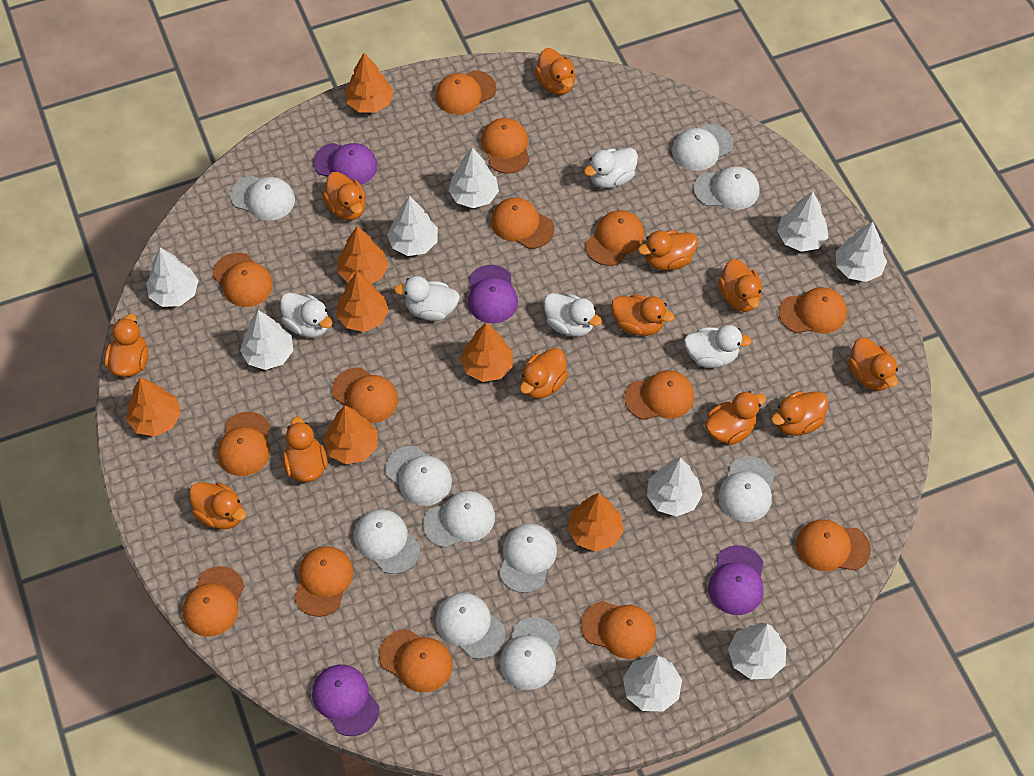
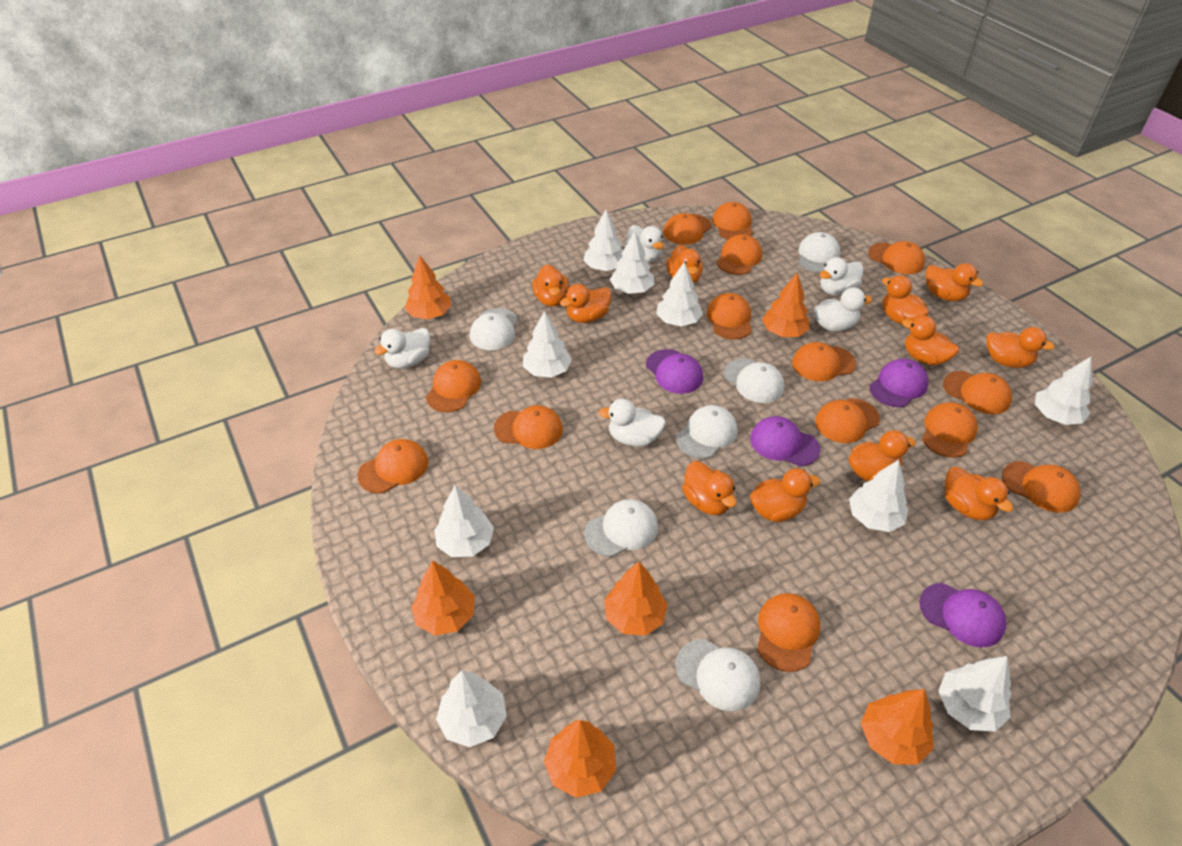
orange duck: [104,313,149,377] [189,482,246,529] [283,417,328,482] [322,172,366,220] [520,348,568,399] [534,48,575,95] [611,294,675,336] [638,230,698,270] [705,391,766,445] [718,259,762,312] [771,391,828,436] [848,338,898,391] = 12 -> [532,264,569,307] [560,284,611,323] [666,245,703,283] [682,461,737,515] [750,468,820,522] [849,430,916,481] [882,275,929,325] [902,316,959,366] [926,263,984,301] [945,467,1014,520] [986,327,1055,368] = 11
orange tree: [126,377,181,437] [323,405,377,464] [336,272,389,332] [337,226,389,283] [345,53,394,113] [460,323,513,382] [567,493,624,552] = 7 -> [405,255,451,319] [411,560,475,635] [544,720,616,798] [604,561,668,636] [762,273,809,337] [861,689,934,765] = 6
white cap: [230,176,295,221] [354,509,420,574] [385,446,452,506] [423,491,495,548] [436,593,506,659] [499,524,557,593] [500,617,560,690] [672,124,733,171] [694,166,760,210] [718,456,775,522] = 10 -> [470,308,518,350] [584,499,658,557] [675,639,760,711] [676,405,737,459] [724,358,784,403] [798,232,840,273] = 6

